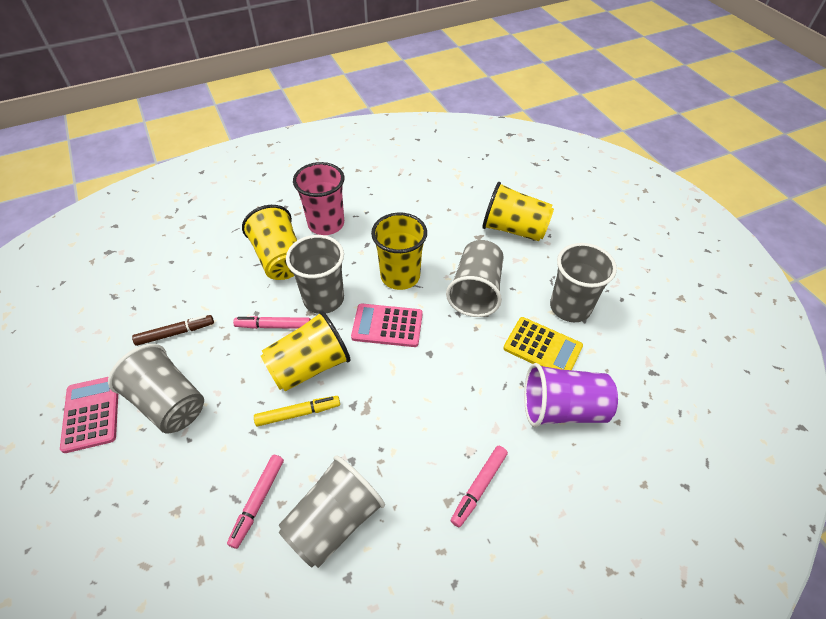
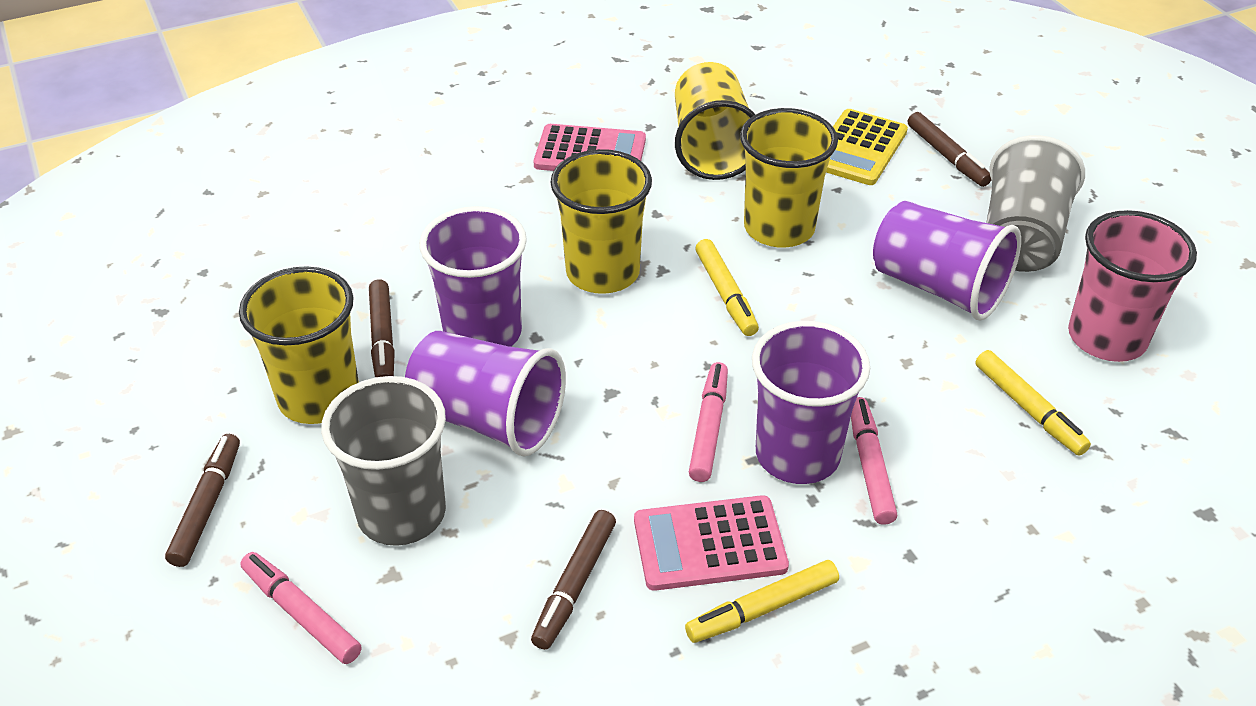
brown marker: [132,315,214,346] = 1 -> [165,434,240,567] [369,279,395,377] [531,510,616,650] [908,112,991,187] = 4
grey cup: [108,344,204,434] [279,455,385,568] [286,235,344,314] [446,240,504,317] [550,243,617,322] = 5 -> [321,376,446,546] [986,135,1085,272] = 2
purple cup: [524,363,618,427] = 1 -> [405,331,566,456] [419,206,527,347] [752,321,870,484] [873,201,1021,320] = 4
yellow marker: [254,396,340,427] = 1 -> [685,560,839,643] [695,239,759,336] [975,350,1091,456] = 3

